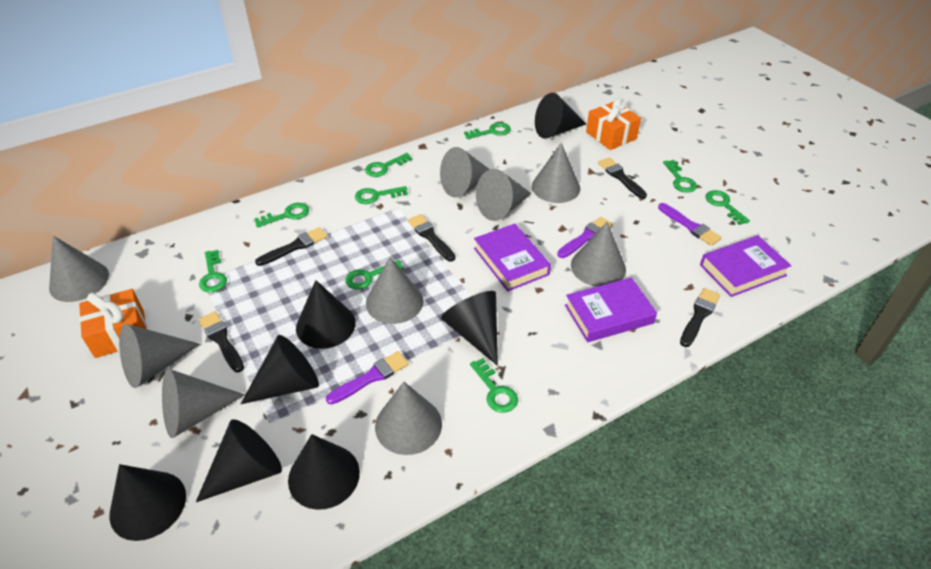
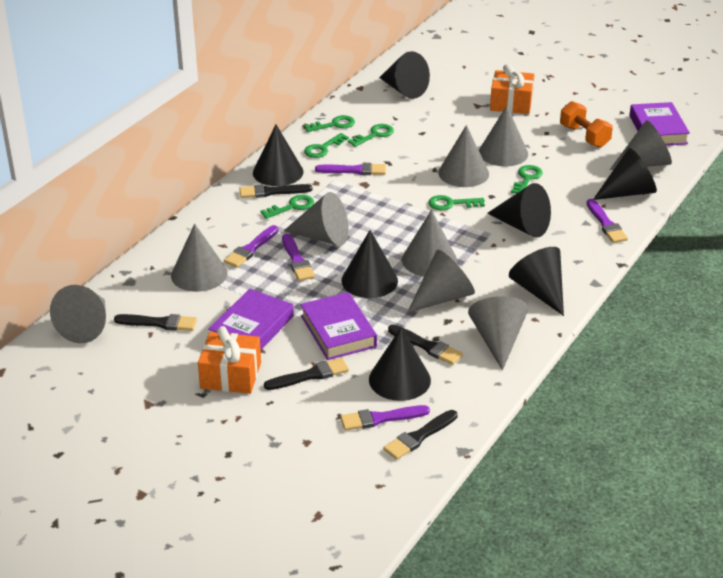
green key: [199,250,227,293] [254,203,309,227] [345,260,404,290] [355,186,408,204] [365,153,413,177] [464,122,511,139] [470,358,518,413] [663,160,697,193] [706,190,750,225] = 9 -> [260,195,314,219] [304,115,355,132] [304,133,349,158] [348,124,394,147] [429,195,485,210] [511,165,543,194] = 6
orange dumbbell: none = 0 -> [560,101,613,148] = 1
purple brush: [326,351,409,405] [557,217,613,258] [658,203,722,246] = 3 -> [224,225,279,268] [282,234,315,281] [315,163,386,175] [340,405,430,431] [586,199,628,243] = 5

